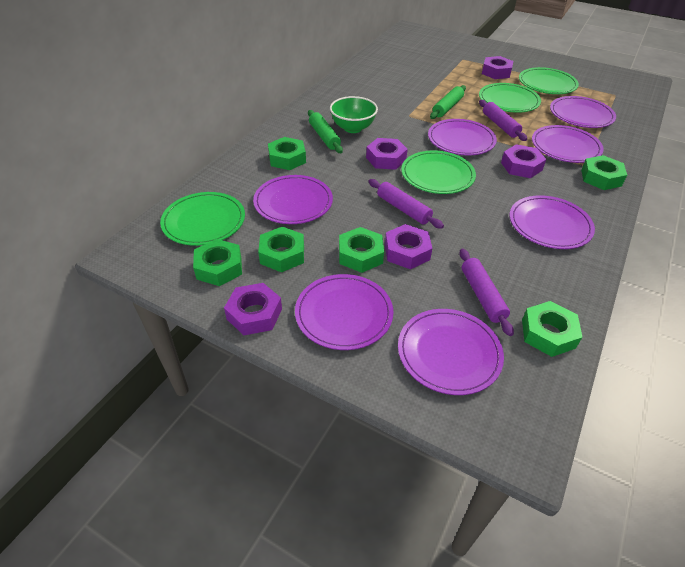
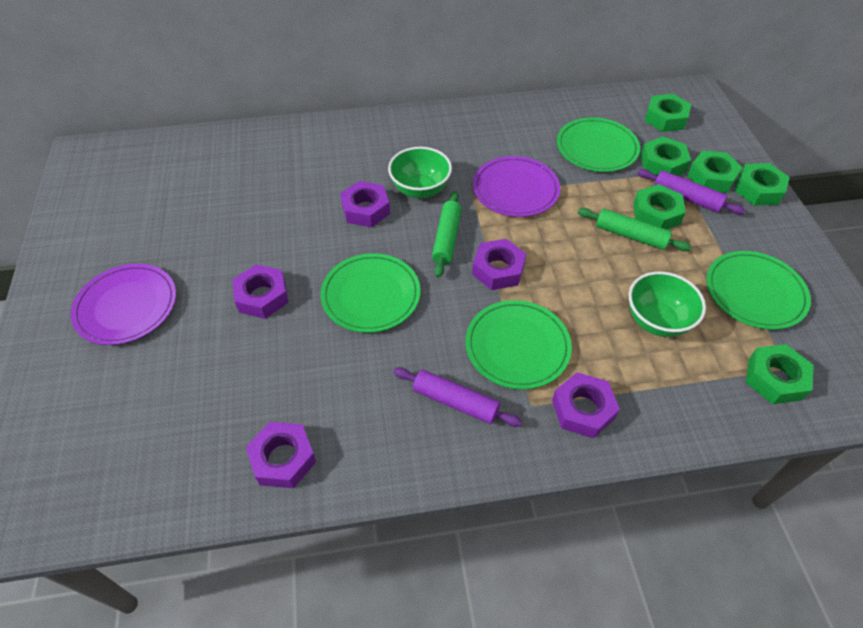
green bowl: [330,96,378,133] = 1 -> [388,147,452,198] [629,271,706,337] = 2
purple plate: [253,175,333,224] [295,274,393,350] [398,309,504,395] [428,119,497,155] [510,195,595,249] [532,125,604,163] [550,96,616,128] = 7 -> [71,264,176,345] [473,156,560,217] = 2
purple rolling pin: [369,179,444,229] [459,249,514,336] [479,100,527,141] = 3 -> [393,367,522,427] [637,169,745,215] = 2

